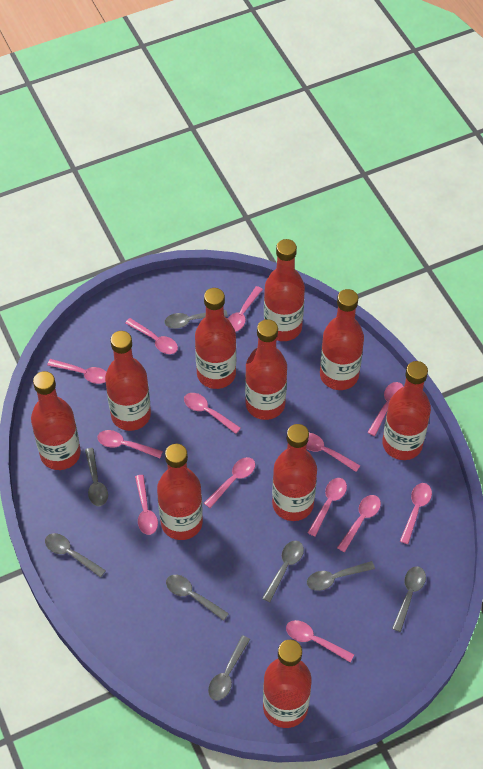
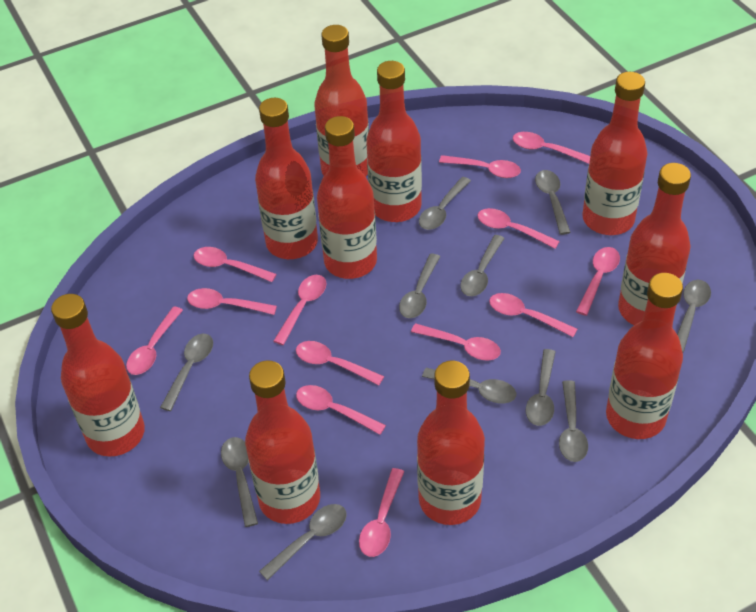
grey spoon: [45,533,106,577] [85,448,108,506] [165,310,228,329] [166,575,229,621] [208,635,250,701] [262,541,304,602] [307,561,375,591] [392,566,426,632] = 8 -> [160,334,213,411] [221,437,258,527] [259,504,347,580] [399,254,440,318] [419,177,471,230] [422,368,517,403] [460,235,505,296] [526,349,556,426] [535,170,571,235] [559,380,588,462] [677,280,711,353] = 11

